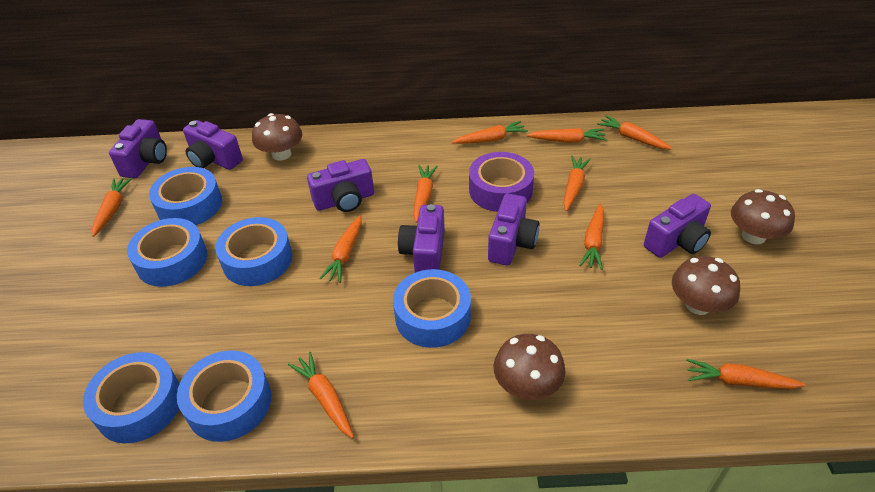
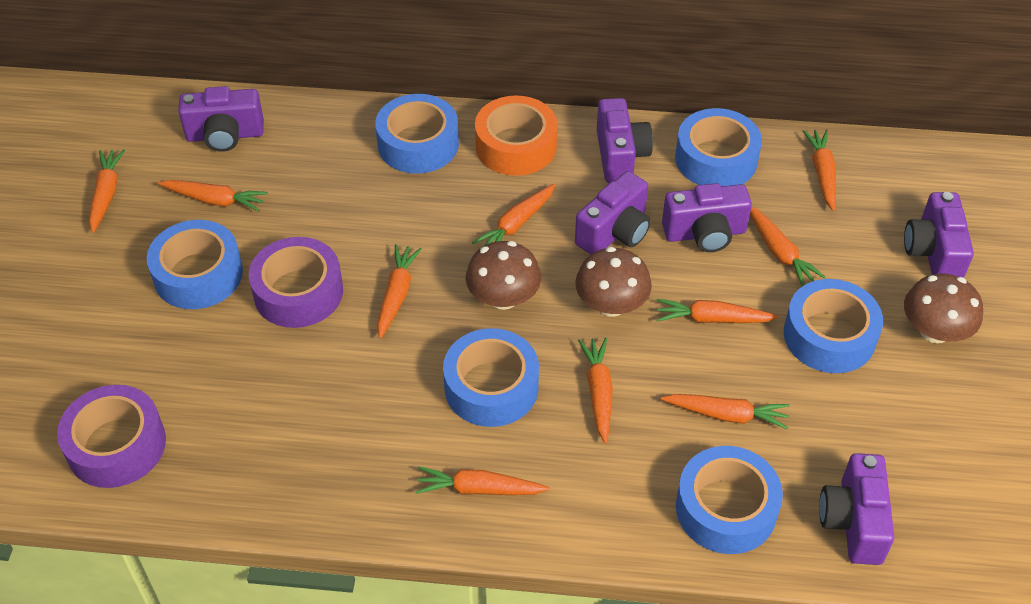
brown mushroom: [252,113,302,161] [493,334,566,400] [672,256,740,315] [731,189,795,244] = 4 -> [466,241,541,310] [575,247,652,317] [904,274,983,343] = 3
orange tape: none = 0 -> [475,96,557,176] = 1
purple tape: [469,152,534,212] = 1 -> [57,385,166,488] [249,237,343,328] = 2

